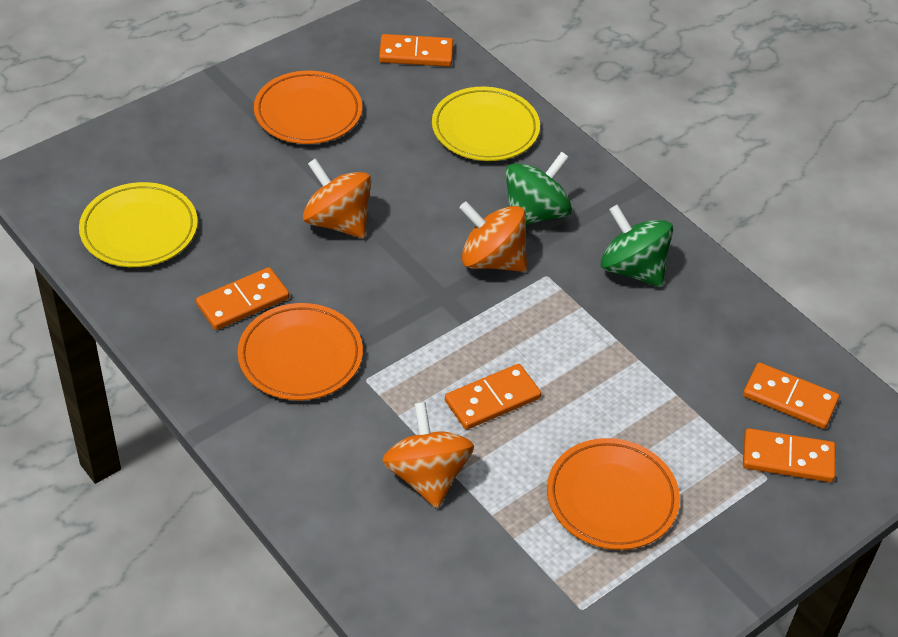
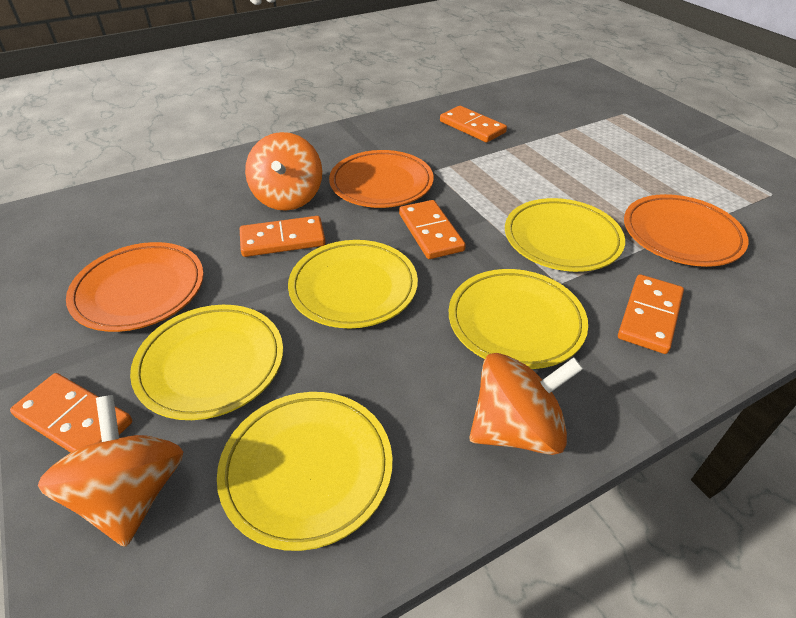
green spinning top: [505,152,572,225] [601,205,673,287] = 2 -> none = 0
yellow plate: [79,182,198,267] [432,87,540,161] = 2 -> [130,305,283,420] [217,392,392,551] [288,240,418,328] [449,269,588,369] [505,198,625,272] = 5

